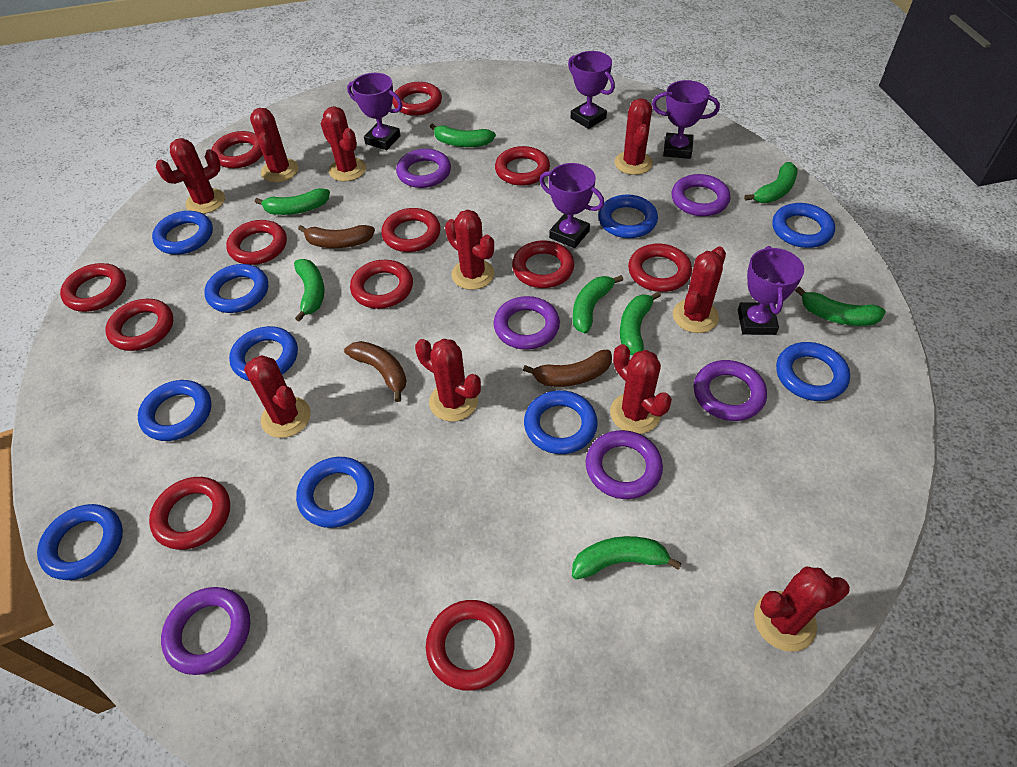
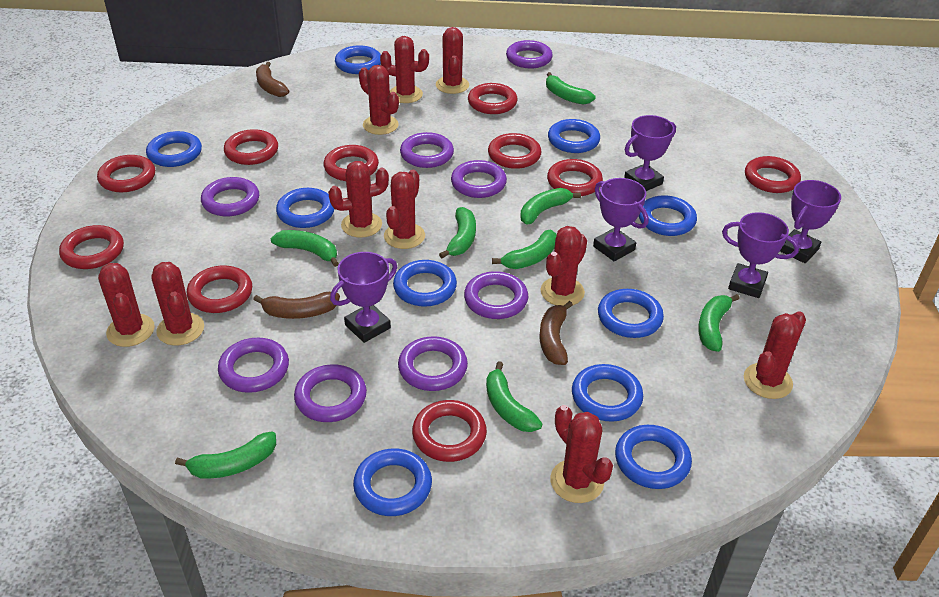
purple ring: [161,587,250,675] [396,149,451,188] [494,296,560,350] [586,430,663,499] [672,174,730,216] [694,360,767,421] = 6 -> [201,177,259,216] [218,338,289,393] [294,364,367,422] [398,336,468,391] [400,132,454,168] [451,160,507,198] [464,271,528,319] [506,40,553,68] = 8
red ring: [60,263,126,312] [105,299,173,351] [149,477,230,550] [212,131,263,168] [226,220,287,265] [350,260,413,309] [381,208,441,252] [392,82,442,116] [426,600,515,691] [495,146,550,186] [512,240,574,288] [628,244,692,292] = 12 -> [59,225,124,269] [97,155,155,192] [187,266,252,313] [224,129,278,165] [324,145,379,181] [412,400,487,462] [468,83,517,114] [488,133,542,169] [547,159,603,196] [745,156,801,193] = 10

